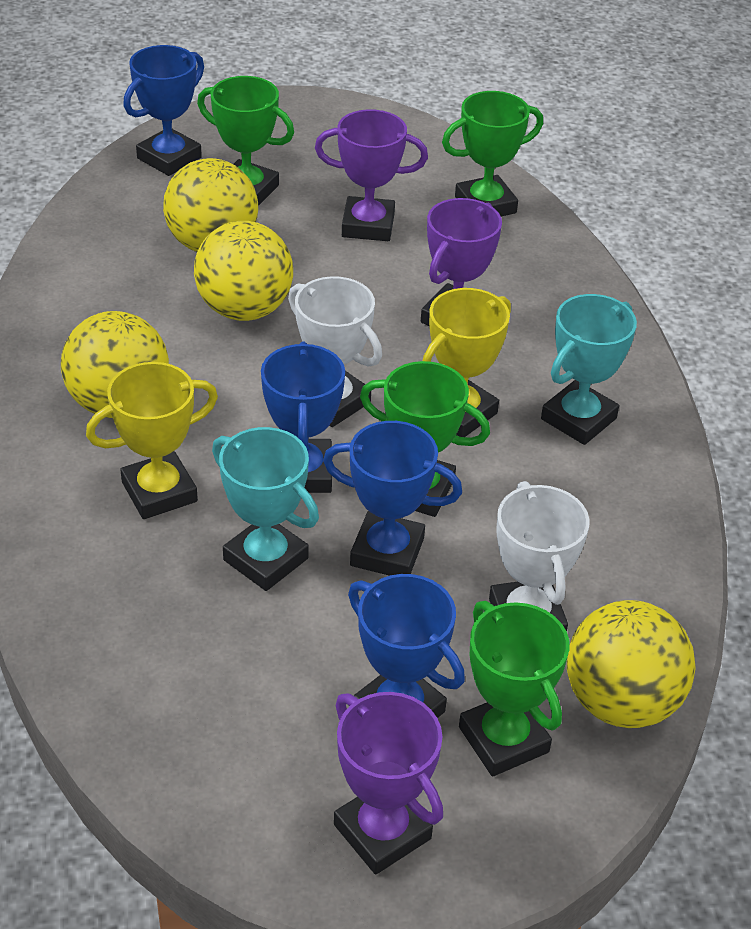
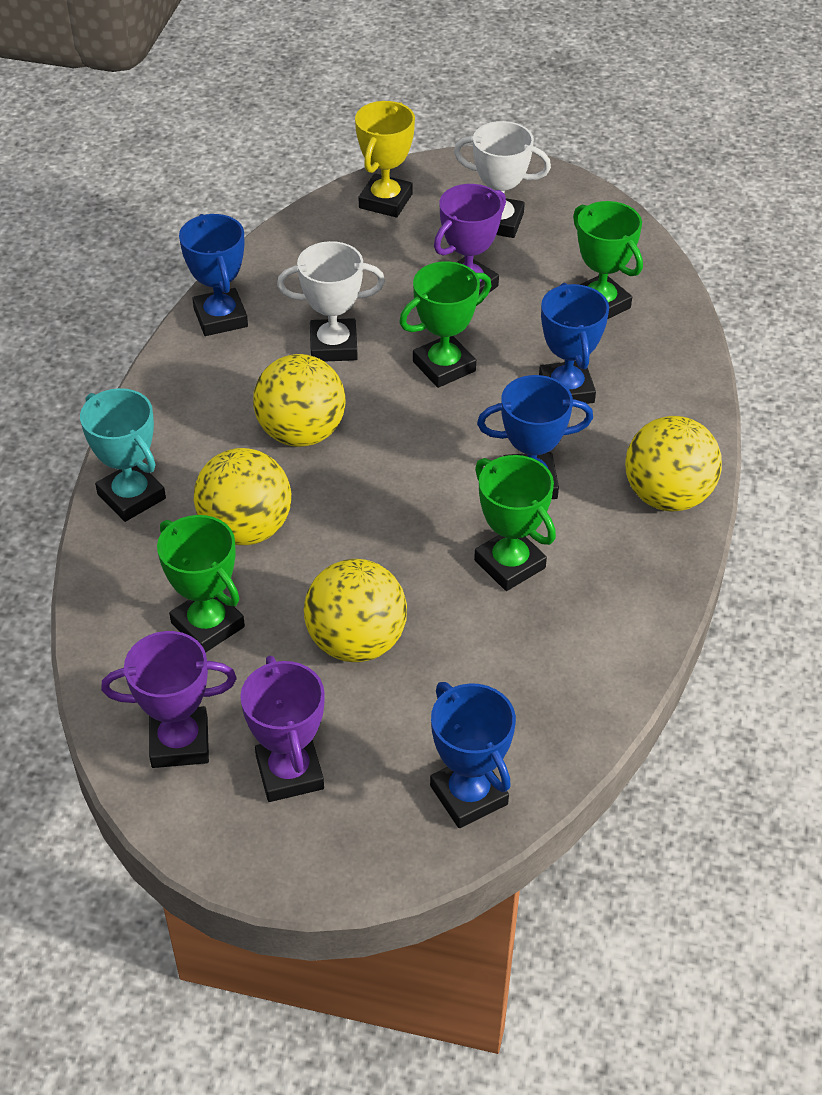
turquoise trophy: [212,427,319,591] [541,294,637,445] = 2 -> [80,388,166,522] = 1
yellow trophy: [86,362,218,519] [423,288,511,437] = 2 -> [355,101,415,217] = 1

